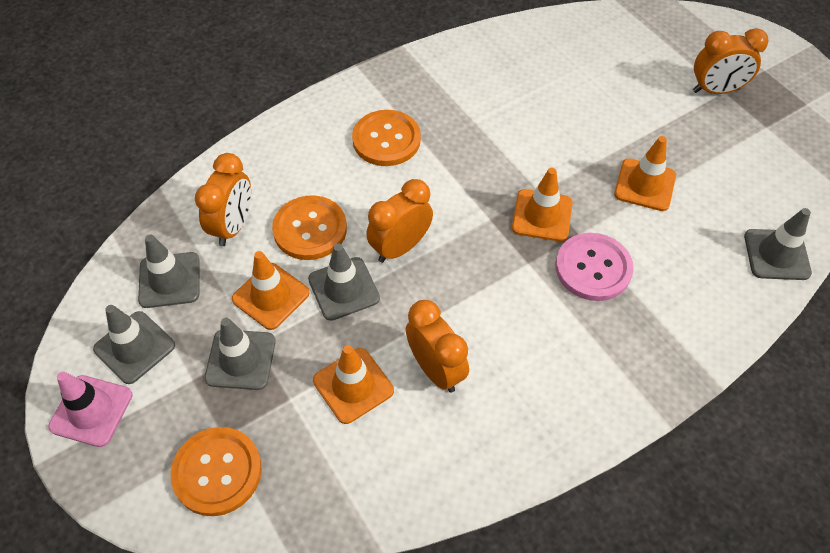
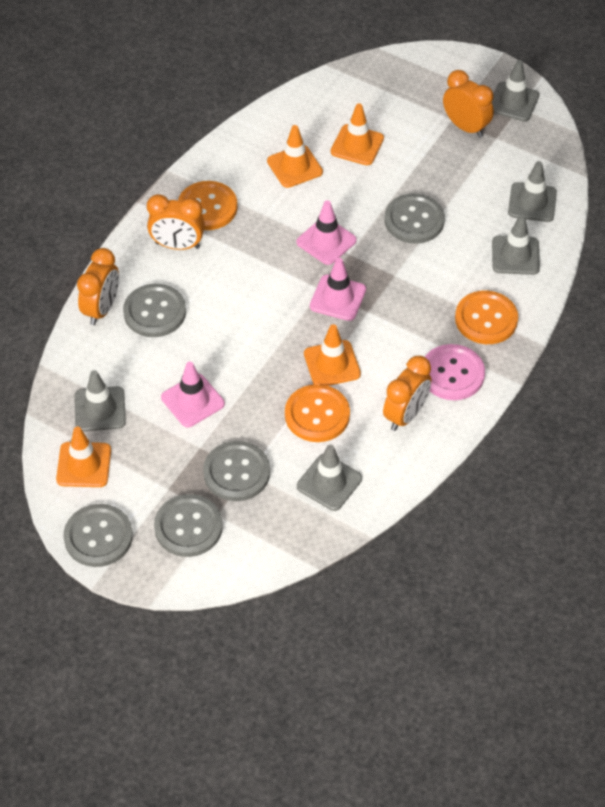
grey button: none = 0 -> [63,504,133,567] [123,284,186,337] [154,494,223,557] [203,441,270,501] [385,193,445,244] = 5
pink traffic cone: [48,372,133,447] = 1 -> [161,362,225,427] [296,200,357,265] [310,258,366,321] = 3

